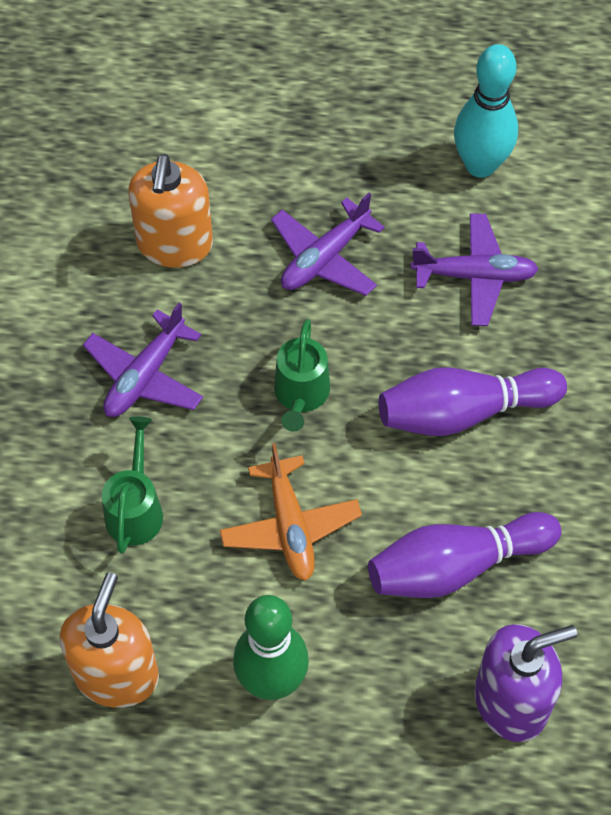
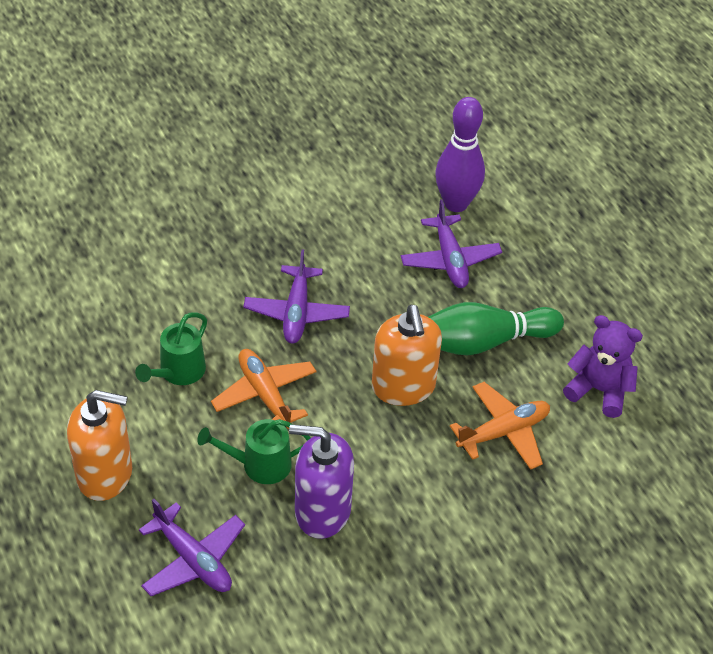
orange plane: [220,443,362,581] = 1 -> [211,349,316,429] [450,382,550,470] = 2
purple bowling pin: [368,512,561,598] [379,367,567,436] = 2 -> [435,97,485,212] = 1
purple teddy bear: none = 0 -> [563,315,643,418] = 1
turquoise bowling pin: [454,44,518,178] = 1 -> none = 0

